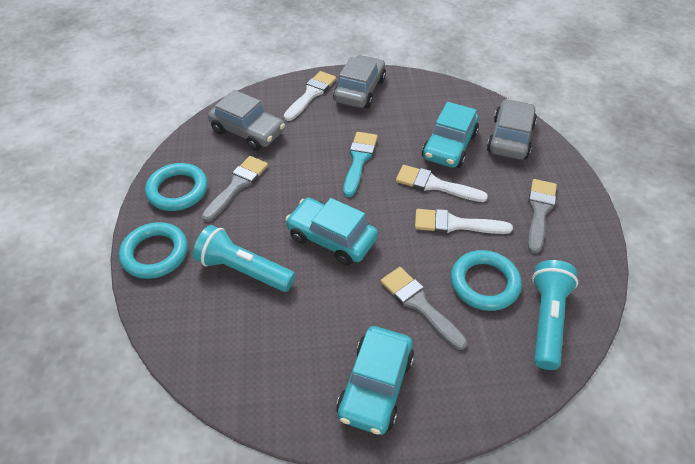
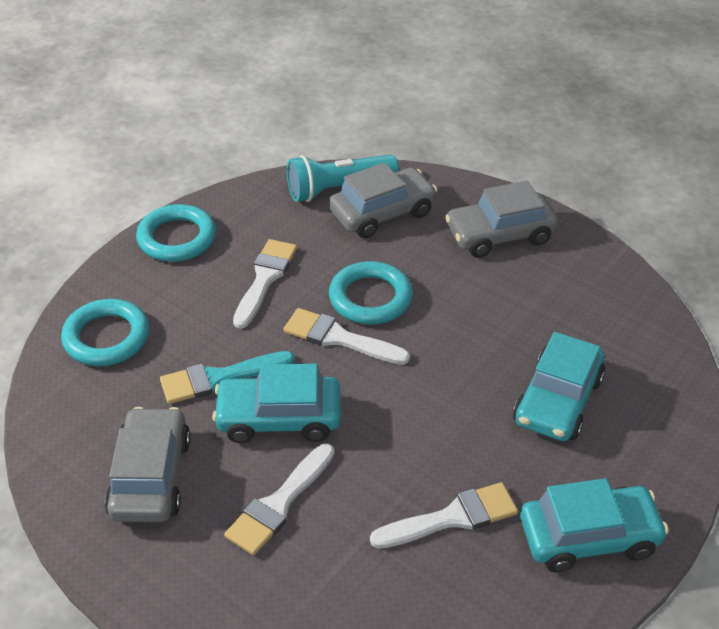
grey brush: [202,156,268,222] [381,267,467,350] [528,179,557,254] = 3 -> none = 0
turquoise flashlight: [193,225,295,292] [532,260,578,370] = 2 -> [287,154,399,202] = 1
white brush: [284,71,336,121] [396,165,488,202] [415,209,513,234] = 3 -> [224,443,334,555] [233,239,297,329] [284,308,410,365] [370,482,518,549] = 4

